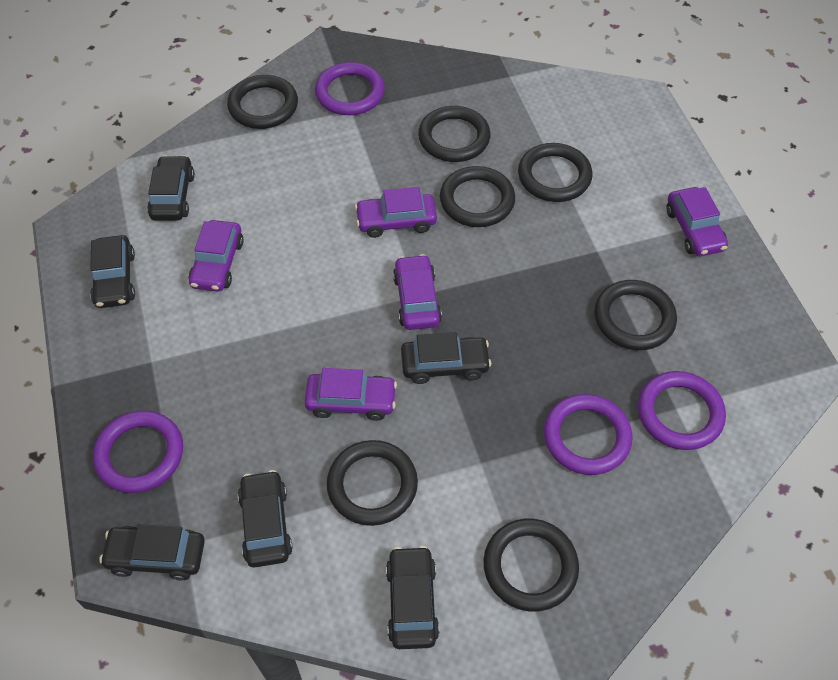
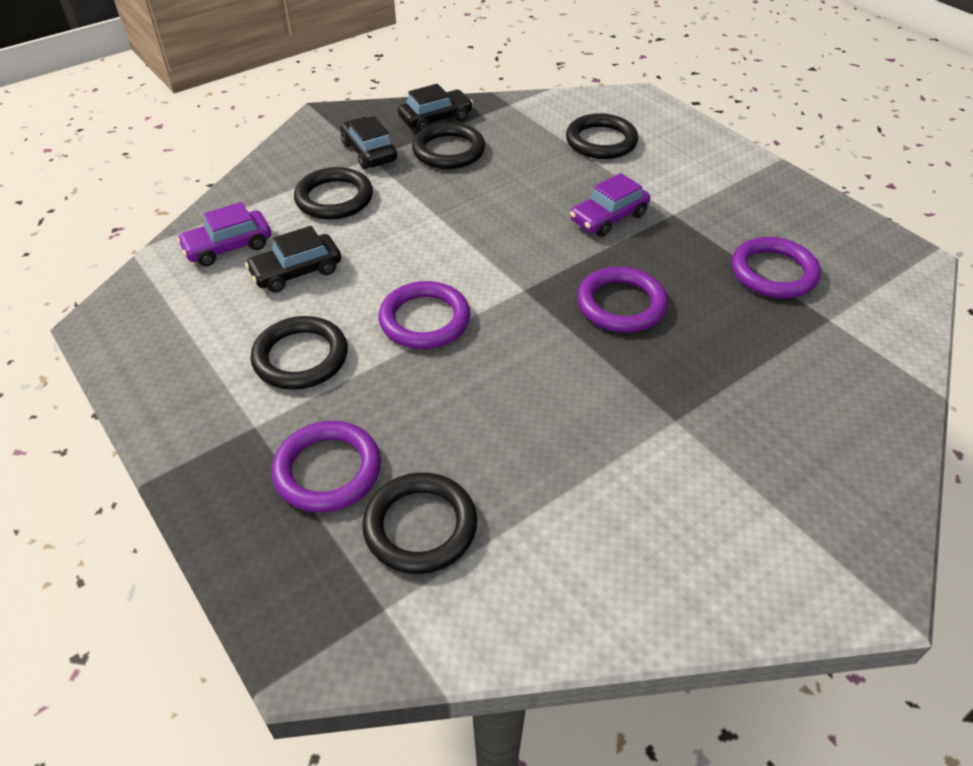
black car: [90,235,135,308] [99,524,205,581] [147,155,195,221] [238,470,293,567] [386,546,439,649] [401,332,491,384] = 6 -> [245,226,341,293] [340,116,397,169] [398,84,473,132] = 3
black ring: [227,75,298,129] [327,440,418,526] [418,106,491,162] [440,166,515,227] [483,519,579,612] [518,143,592,202] [594,280,677,350] = 7 -> [251,316,348,390] [294,167,373,220] [362,472,477,574] [412,122,485,169] [566,113,638,159] = 5
purple car: [189,220,244,292] [305,368,397,421] [355,187,437,238] [393,254,442,330] [666,187,728,256] = 5 -> [177,202,271,266] [570,173,650,237] = 2

